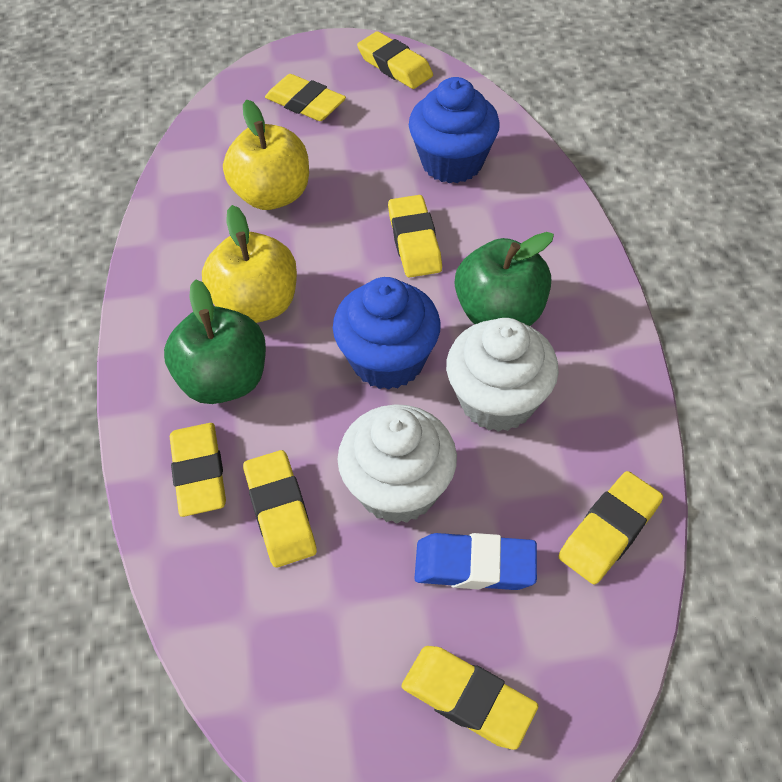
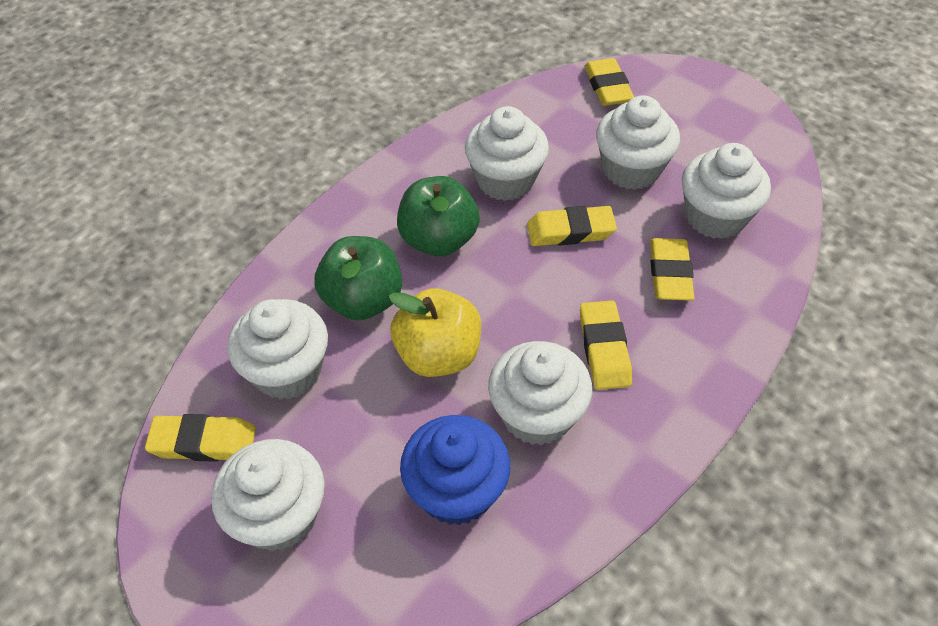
blue cupcake: [333,277,441,390] [409,77,500,183] = 2 -> [400,415,510,525] = 1
blue eraser: [414,533,537,590] = 1 -> none = 0
white cupcake: [337,404,457,524] [446,318,559,432] = 2 -> [211,439,325,551] [227,299,328,400] [465,106,549,201] [488,341,592,446] [596,95,680,190] [682,143,771,239] = 6
yellow apple: [202,205,297,323] [223,100,309,210] = 2 -> [388,288,481,377] = 1
yellow eraser: [170,423,226,517] [243,450,317,567] [265,74,346,121] [357,31,433,89] [388,195,442,278] [402,646,538,750] [558,471,663,584] = 7 -> [145,414,256,462] [527,206,617,246] [580,300,632,390] [585,58,634,106] [650,238,695,301] = 5

